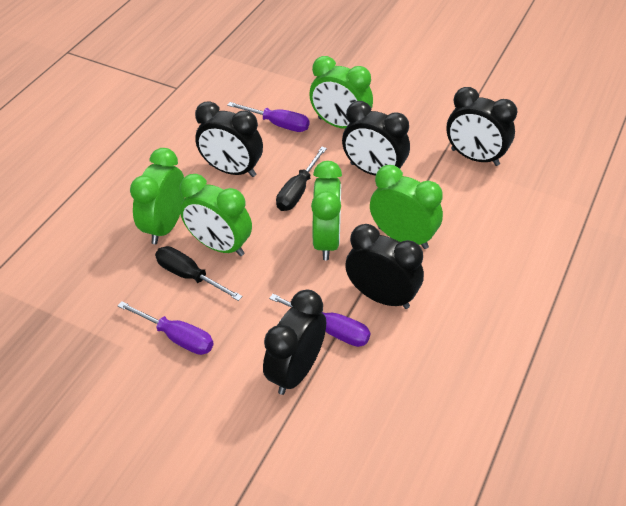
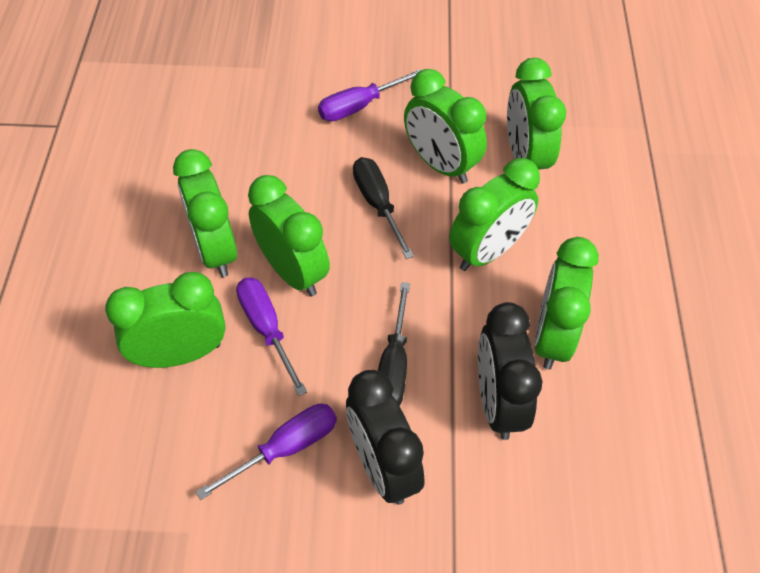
black clock: [195,101,263,177] [263,290,326,395] [342,101,410,176] [345,224,424,309] [447,87,517,166] = 5 -> [346,370,424,505] [478,302,542,440] = 2
green clock: [130,148,184,244] [180,174,252,256] [309,56,373,129] [311,161,342,260] [370,165,443,249] = 5 -> [105,272,226,368] [173,149,237,277] [248,175,330,296] [404,69,487,183] [449,158,540,271] [507,58,566,170] [534,237,599,370] = 7

